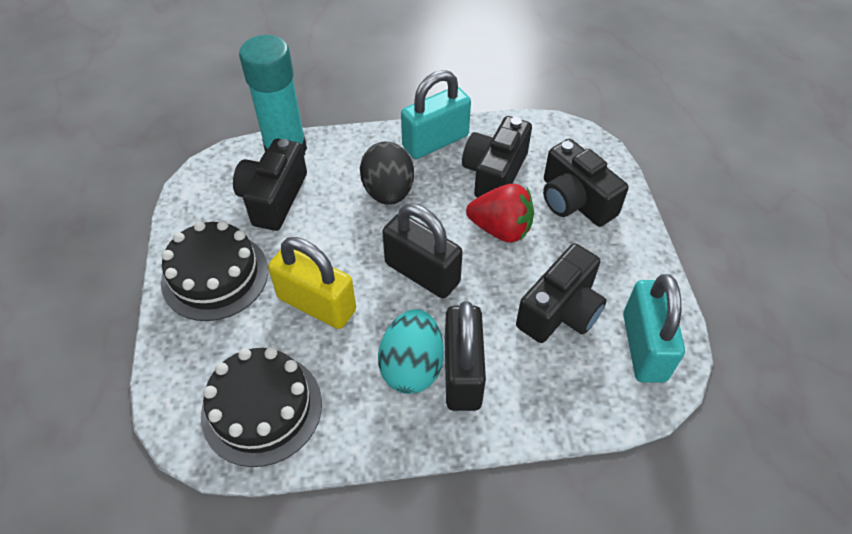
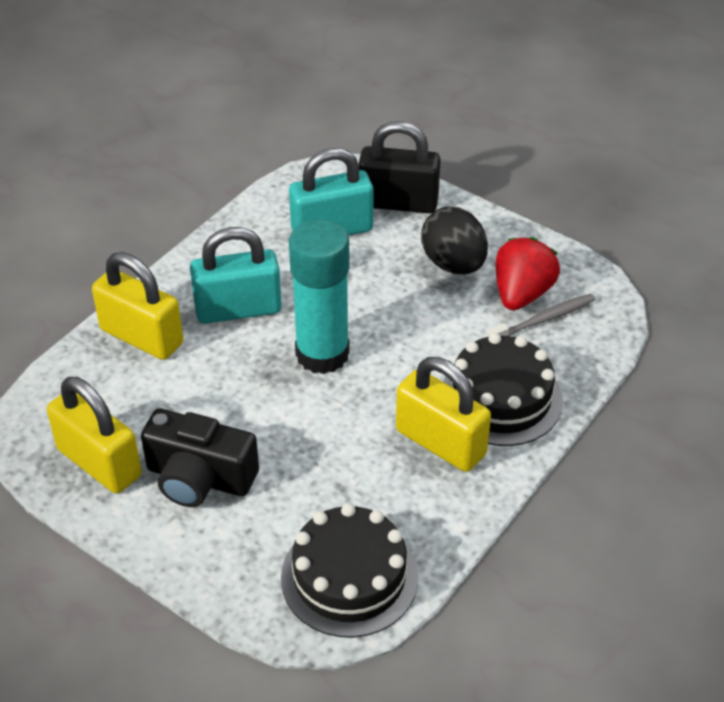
black camera: [233,139,307,231] [462,116,532,198] [516,243,607,343] [543,139,629,227] = 4 -> [141,408,259,507] = 1
black padlock: [382,204,463,298] [445,301,486,411] = 2 -> [358,121,441,213] = 1
grey toothbrush: none = 0 -> [486,294,595,337] = 1
turquoise egg: [378,309,444,394] = 1 -> none = 0
yellow padlock: [268,237,356,329] = 1 -> [47,377,142,493] [92,252,183,360] [396,357,491,472] = 3

